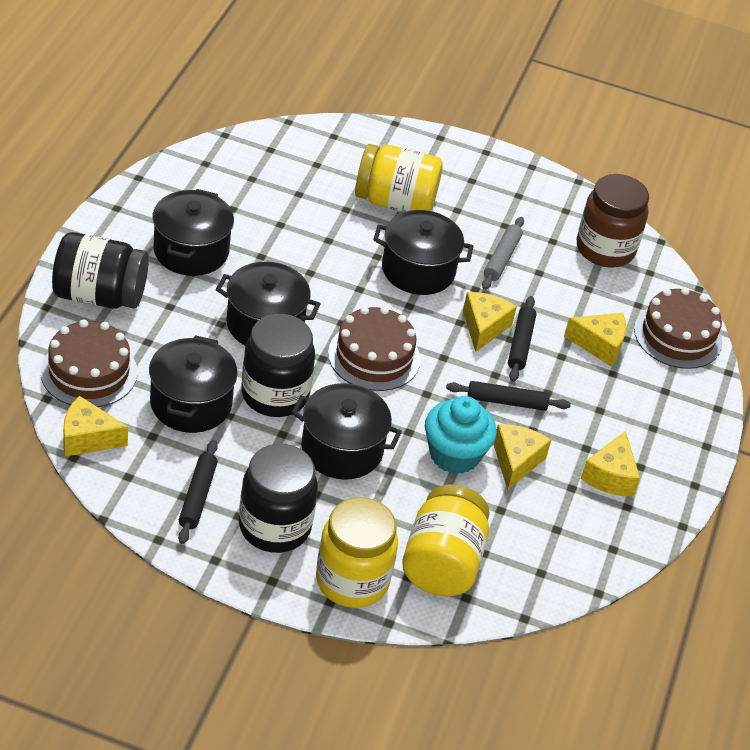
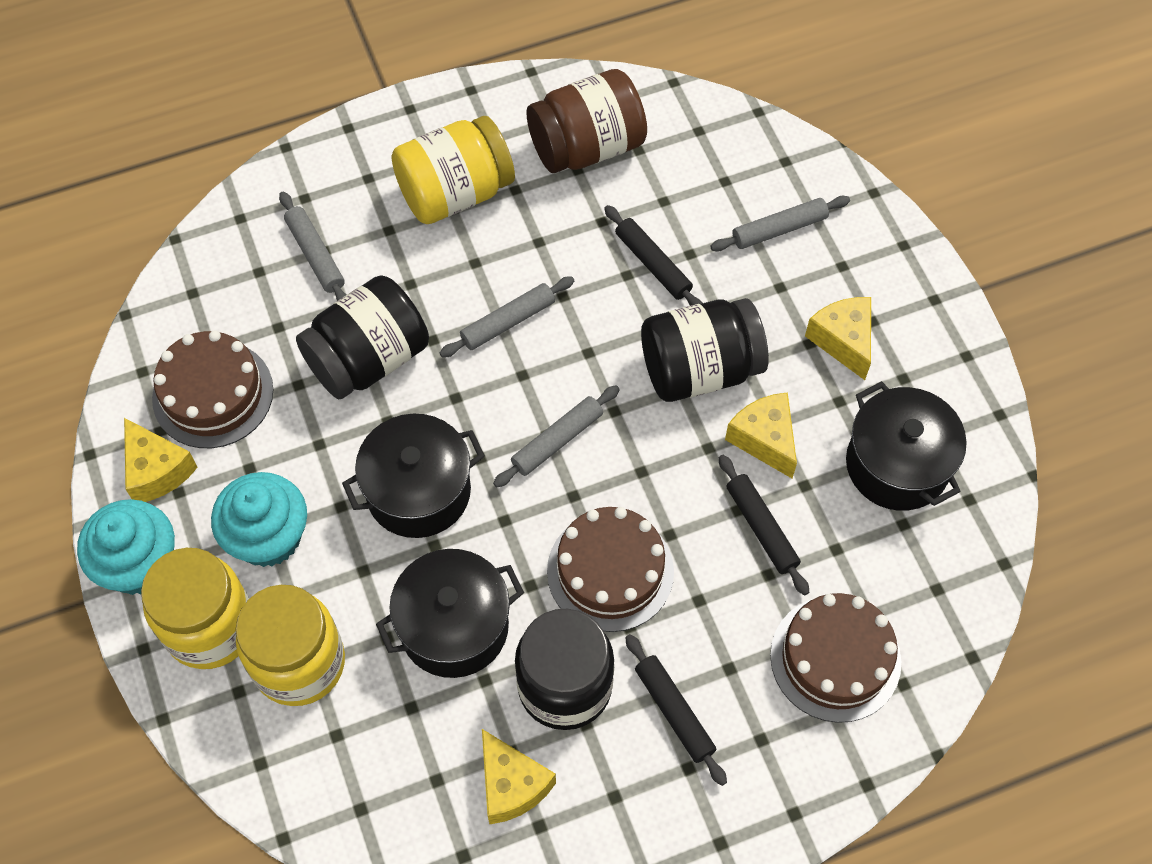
black pot: [149,335,238,433] [152,189,234,276] [216,261,321,346] [291,383,402,480] [373,210,474,295] = 5 -> [342,414,485,538] [376,549,524,678] [846,381,967,511] = 3
grey rolling pin: [482,217,524,290] = 1 -> [279,192,346,301] [440,276,574,358] [493,385,620,488] [710,196,850,252] = 4
turquoise cupcake: [425,396,497,474] = 1 -> [77,499,175,595] [211,472,307,567] = 2
yellow cheese: [63,396,128,457] [463,292,517,352] [494,424,551,490] [564,313,626,366] [581,431,640,497] = 5 -> [124,418,198,502] [482,729,556,824] [725,392,797,478] [805,297,871,380] = 4

